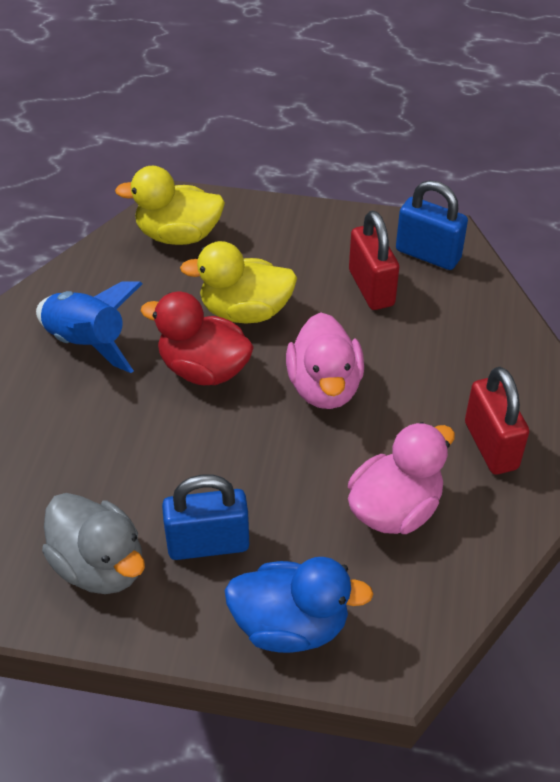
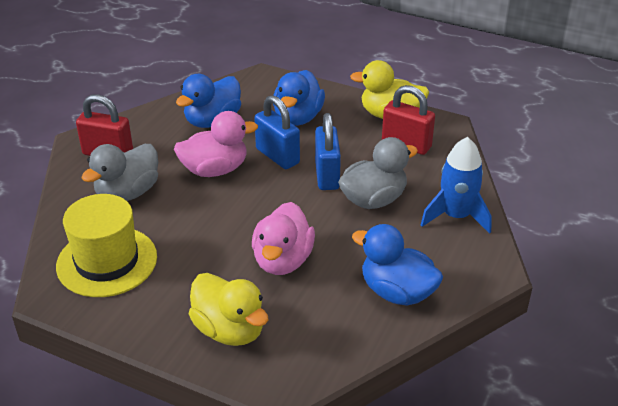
blue duck: [225,557,374,653] = 1 -> [176,74,241,128] [273,70,325,126] [352,224,443,306] = 3
grey duck: [42,493,145,594] = 1 -> [81,144,158,201] [338,137,418,209] = 2
red duck: [141,292,254,385] = 1 -> none = 0
yellow hat: none = 0 -> [56,194,157,297] = 1

